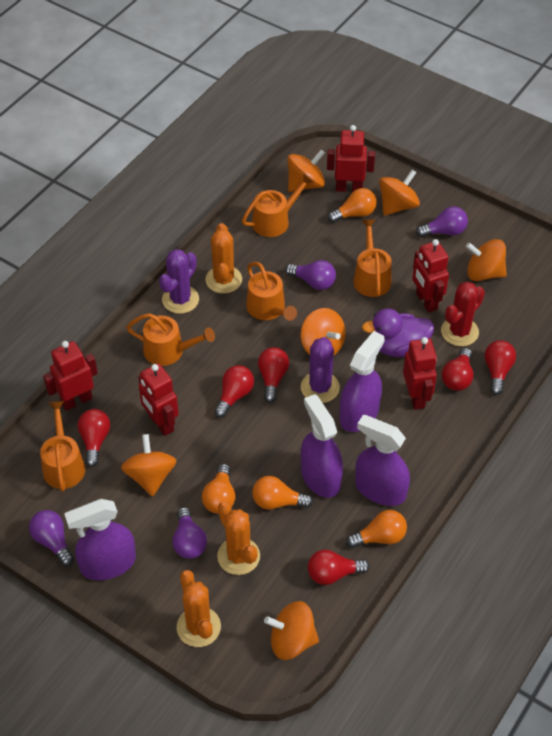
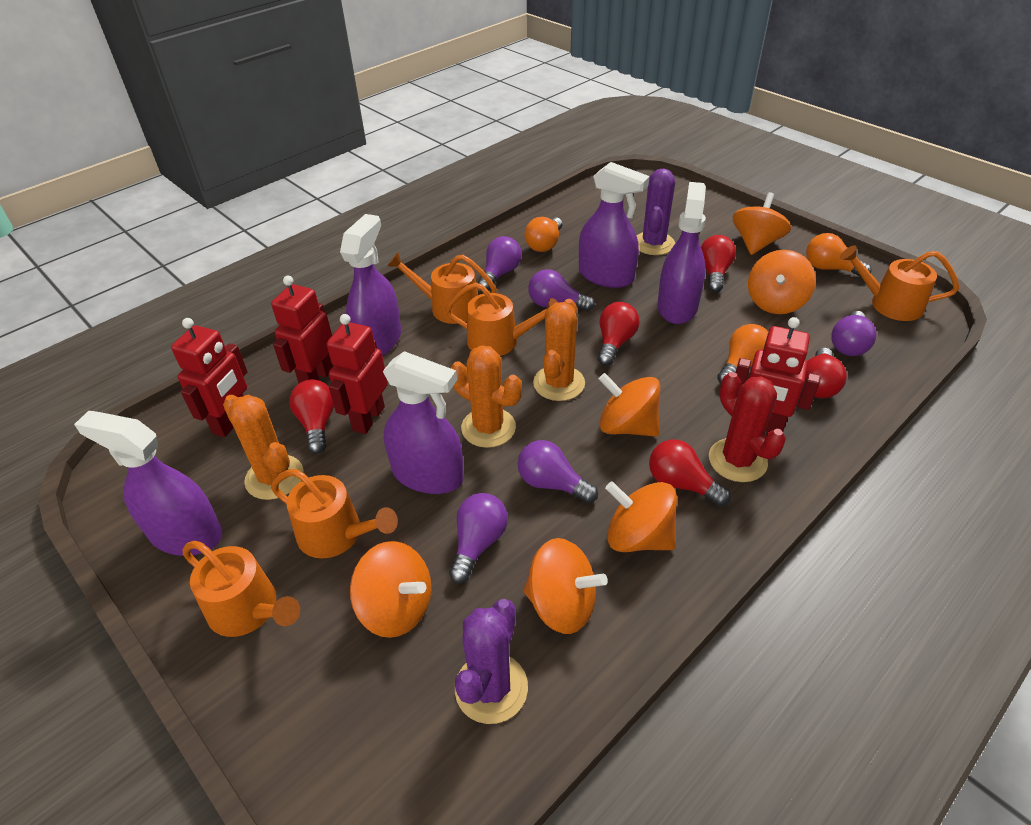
orange light bulb: [202,464,235,514] [252,476,313,510] [328,188,377,223] [346,510,407,548] = 4 -> [525,217,563,252] [717,324,768,384] [806,233,871,278] = 3
purple duck: [362,308,434,357] = 1 -> none = 0
purple light bulb: [29,510,74,566] [172,507,207,559] [285,260,336,290] [416,206,468,237] = 4 -> [449,493,508,583] [478,236,522,291] [518,440,598,503] [528,269,595,311] [831,311,876,356] = 5
purple spray bottle: [65,499,136,580] [301,394,343,498] [340,331,385,432] [355,415,410,506] = 4 -> [74,411,222,556] [340,214,401,356] [383,351,464,494] [579,162,649,288] [658,182,706,324] = 5
red light bulb: [78,409,110,467] [214,365,254,418] [258,347,289,403] [308,550,370,585] [442,348,473,391] [485,340,516,395] = 6 -> [289,379,334,454] [598,302,639,366] [649,440,731,506] [701,235,736,292] [805,348,847,398] = 5
red robot: [43,341,98,411] [138,363,179,436] [327,125,375,192] [403,337,437,410] [412,239,449,313] = 5 -> [171,318,248,437] [271,276,333,383] [327,314,388,434] [736,317,820,432] = 4

